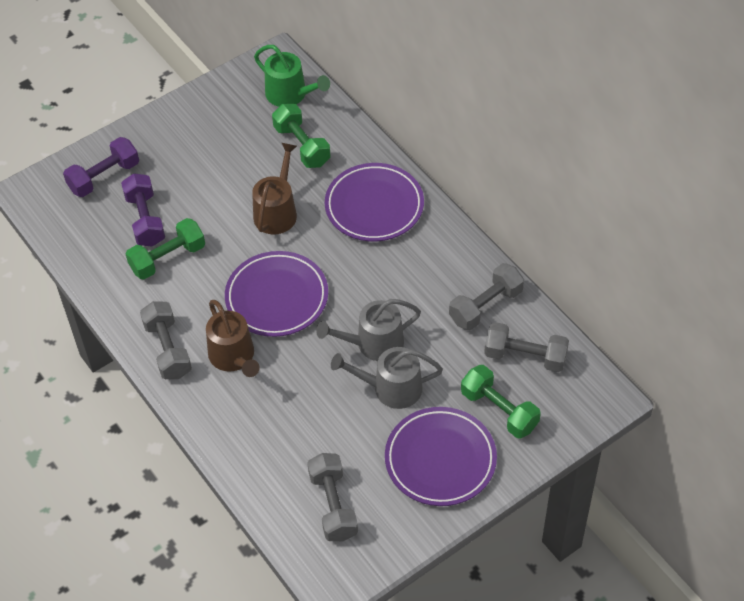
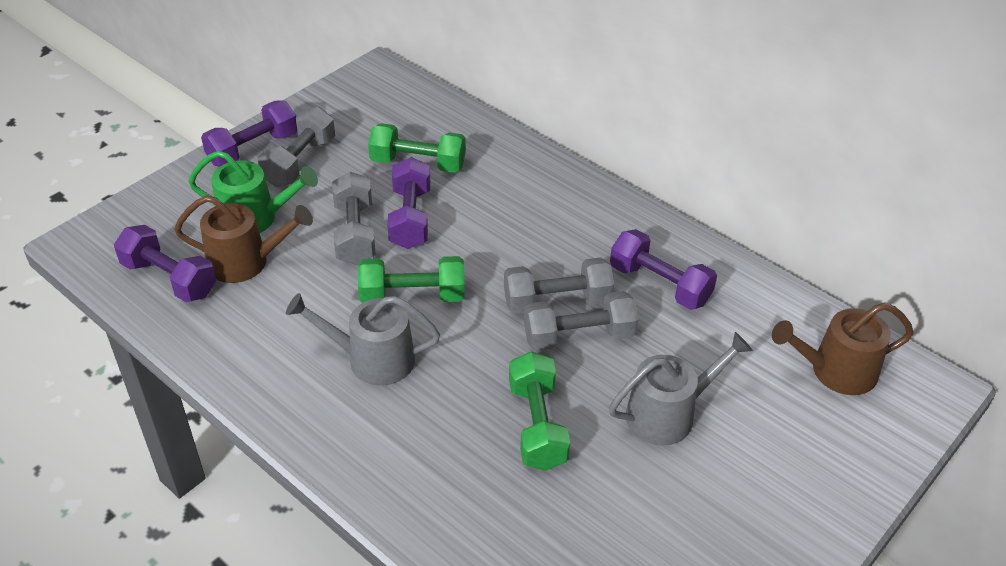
purple dumbbell: [63,137,139,197] [121,173,165,247] = 2 -> [114,225,216,302] [201,100,297,166] [387,157,430,249] [610,229,717,310] = 4
purple plate: [225,251,328,337] [325,163,424,242] [385,407,497,506] = 3 -> none = 0

